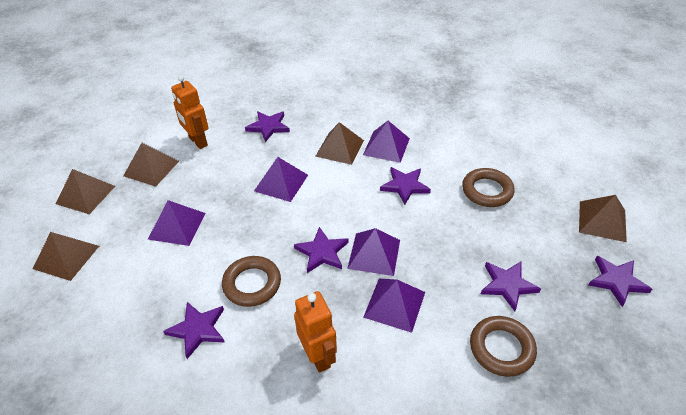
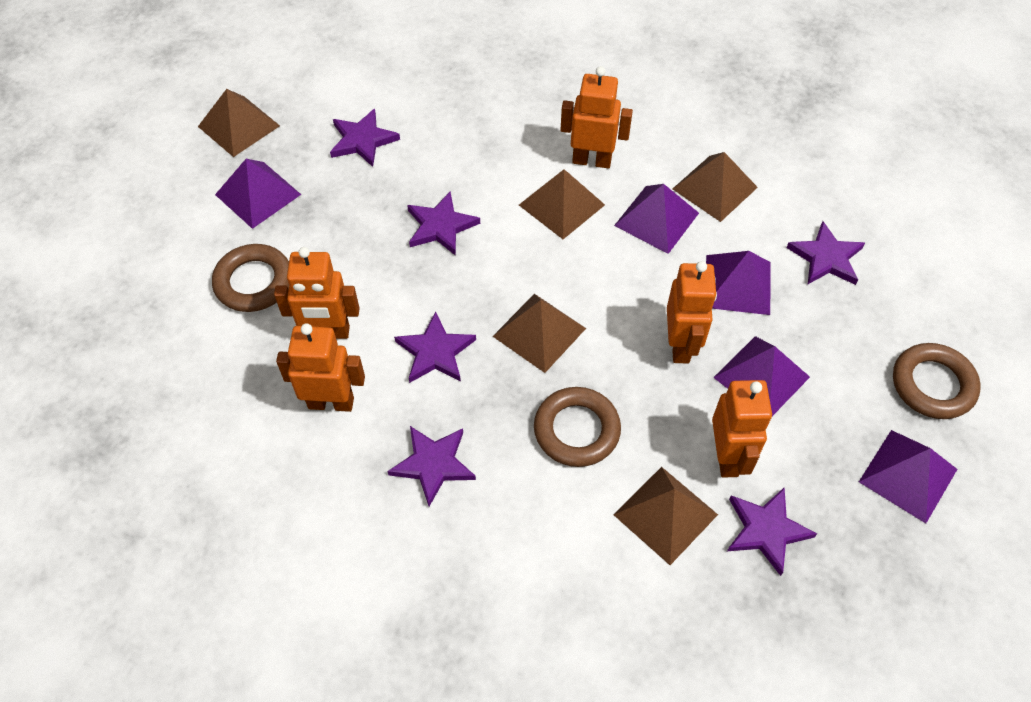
orange robot: [171,75,209,149] [294,291,337,373] = 2 -> [274,247,359,339] [276,323,365,412] [561,66,633,168] [667,261,717,363] [712,380,772,477] = 5

